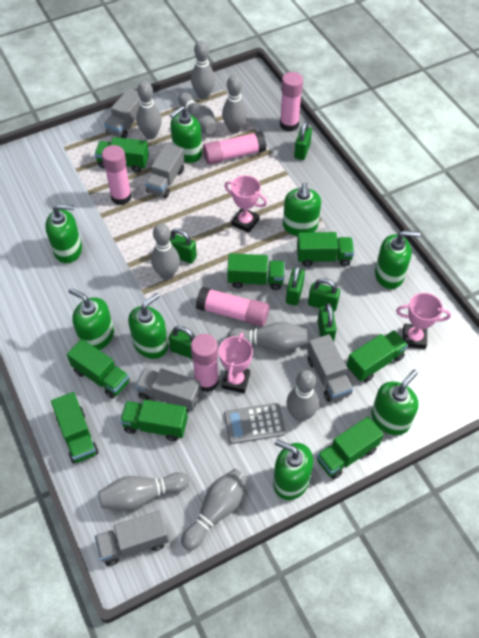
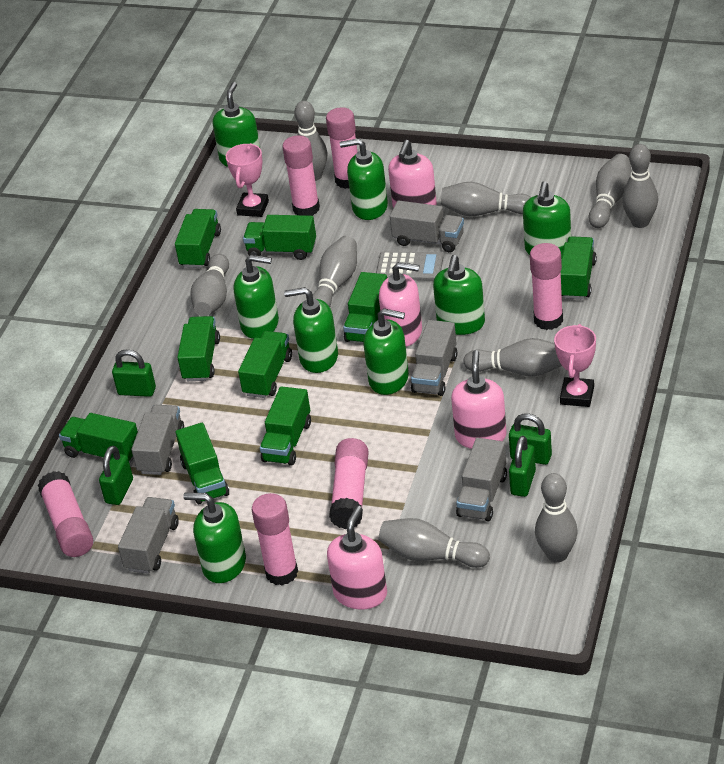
green padlock: [169,326,196,359] [170,229,197,264] [286,265,305,306] [294,121,312,160] [308,278,340,312] [318,303,337,342] = 6 -> [99,446,133,505] [112,349,156,397] [509,413,552,465] [509,436,536,497] = 4
green truck: [51,392,99,464] [67,339,130,399] [94,137,149,173] [120,400,188,441] [227,253,285,290] [297,232,354,267] [317,416,384,479] [347,330,408,382] = 8 -> [59,413,138,463] [175,209,221,268] [175,423,229,504] [177,316,220,381] [238,331,292,398] [243,215,316,260] [260,386,311,466] [343,272,387,343] [561,236,597,299] = 9
pink glue stick: [102,145,132,205] [191,334,219,392] [196,287,269,327] [203,131,266,164] [280,72,303,132] = 5 -> [38,471,93,557] [252,493,298,585] [282,135,320,216] [326,107,357,189] [329,438,369,529] [530,243,563,330] = 6
pink soap dispenser: none = 0 -> [327,506,387,610] [379,262,422,347] [388,140,437,208] [451,350,507,449] = 4
pink trophy: [219,333,253,393] [224,175,267,233] [396,293,451,349] = 3 -> [226,143,269,217] [554,324,596,407] = 2

